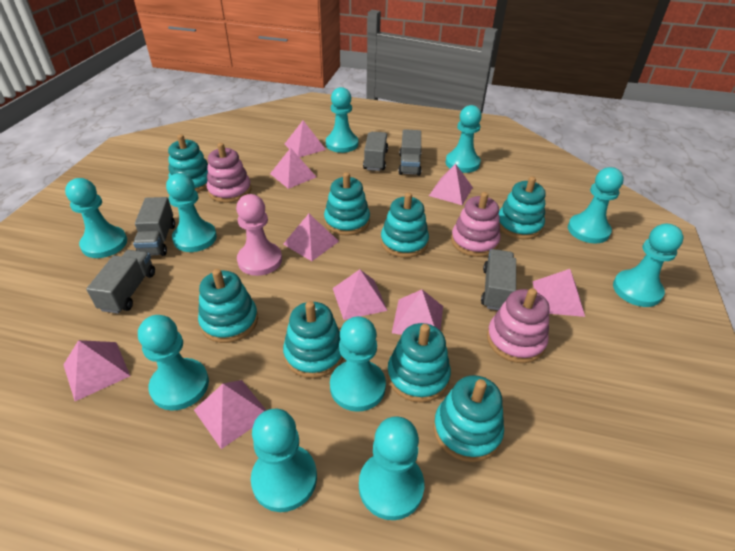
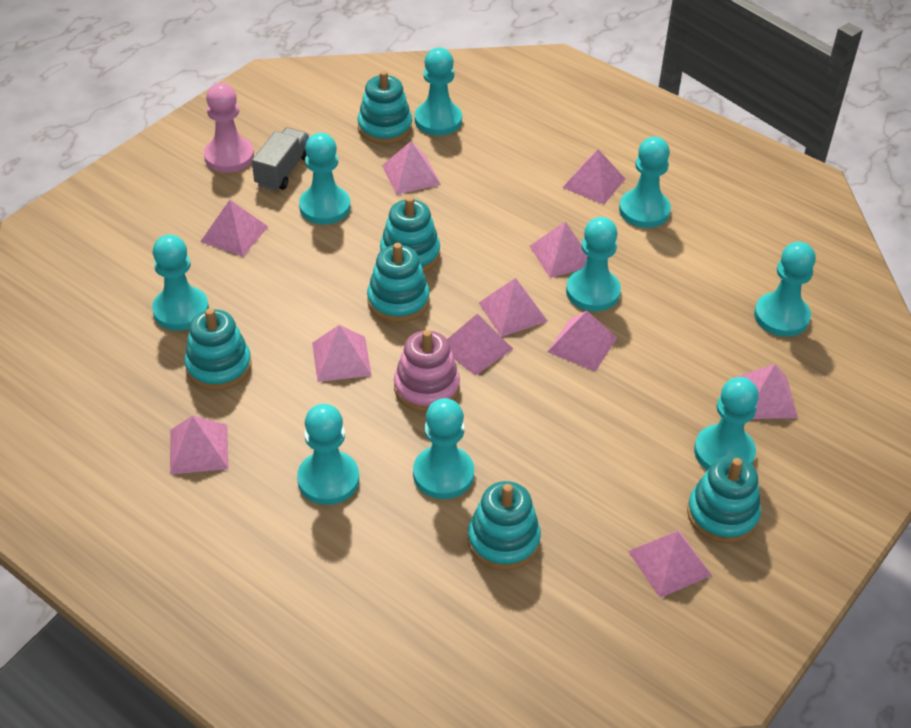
grey truck: [86,250,155,314] [133,197,175,256] [363,132,388,171] [398,129,421,176] [481,249,516,310] = 5 -> [252,127,309,191] = 1
pink pyramid: [63,340,130,401] [194,380,266,449] [270,148,316,189] [283,214,339,261] [285,121,326,157] [333,269,388,320] [392,290,443,335] [429,163,473,205] [532,269,585,317] = 9 -> [170,415,229,475] [200,200,268,257] [312,325,372,382] [382,141,441,195] [447,314,513,376] [479,278,548,337] [530,222,587,278] [547,311,617,372] [562,149,625,205] [628,530,712,598] [734,364,798,419] = 11
pink stacking toy: [207,143,251,203] [451,192,501,257] [487,288,550,363] = 3 -> [394,330,460,412] = 1
turquoise pawn: [65,178,127,258] [138,315,209,411] [166,173,217,252] [251,409,317,512] [326,87,358,153] [330,316,386,412] [359,416,424,520] [446,105,482,173] [568,167,624,244] [613,224,683,307] = 10 -> [152,234,209,331] [297,404,359,505] [299,133,350,224] [413,398,474,499] [415,48,462,135] [566,217,621,312] [619,137,671,228] [694,377,759,470] [754,242,816,337] = 9
turquoise stacking toy: [168,134,208,192] [198,269,258,343] [283,301,343,378] [324,172,370,236] [381,192,429,258] [387,323,451,403] [434,375,504,462] [498,176,546,239] = 8 -> [184,308,252,391] [358,71,412,144] [367,243,430,323] [380,196,440,273] [468,481,541,570] [687,456,761,543] = 6

